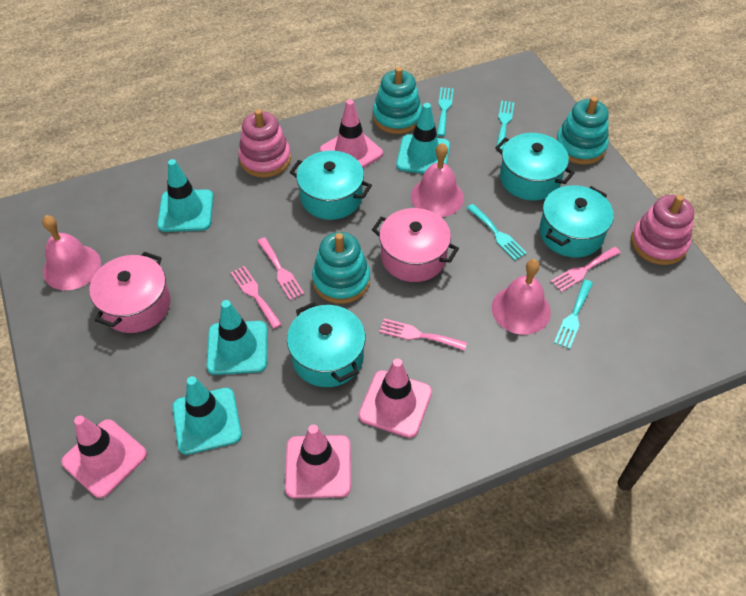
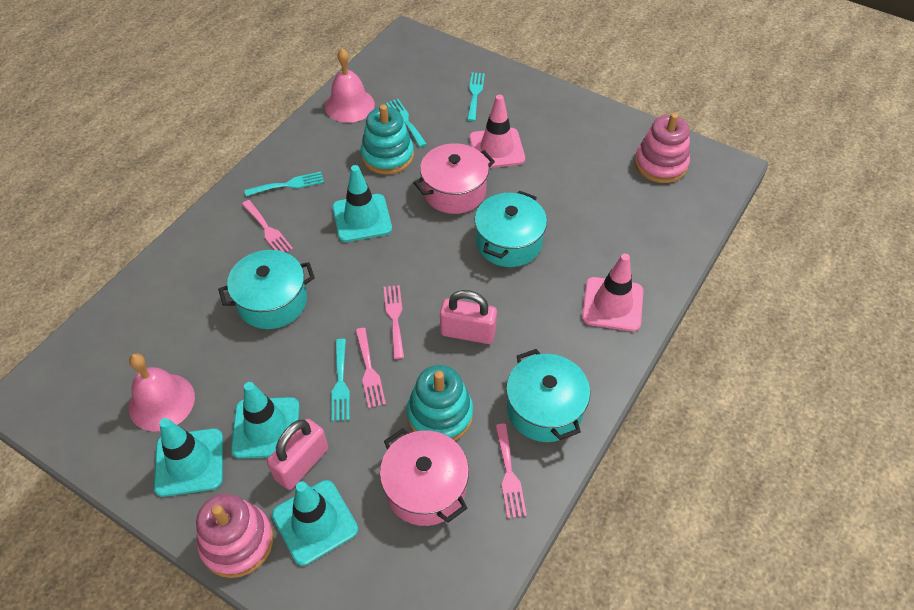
pink bell: [42,215,101,290] [411,143,464,217] [492,259,551,335] = 3 -> [129,353,195,431] [325,48,375,123] = 2
pink padlock: none = 0 -> [267,419,328,490] [440,290,497,344] = 2
pink traffic cone: [61,416,147,498] [285,425,351,498] [320,99,383,168] [358,358,432,438] = 4 -> [469,95,525,168] [582,254,643,332] = 2
turquoise pot: [287,302,366,387] [290,150,372,220] [495,133,575,201] [539,185,614,257] = 4 -> [218,250,315,329] [475,191,547,267] [506,349,590,442] = 3
turquoise stacking toy: [312,232,370,304] [373,67,422,134] [556,97,609,165] = 3 -> [361,104,414,174] [407,365,473,441] = 2

